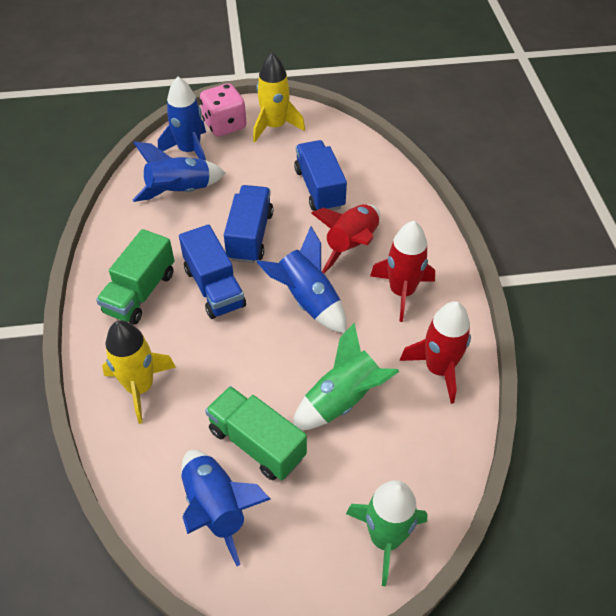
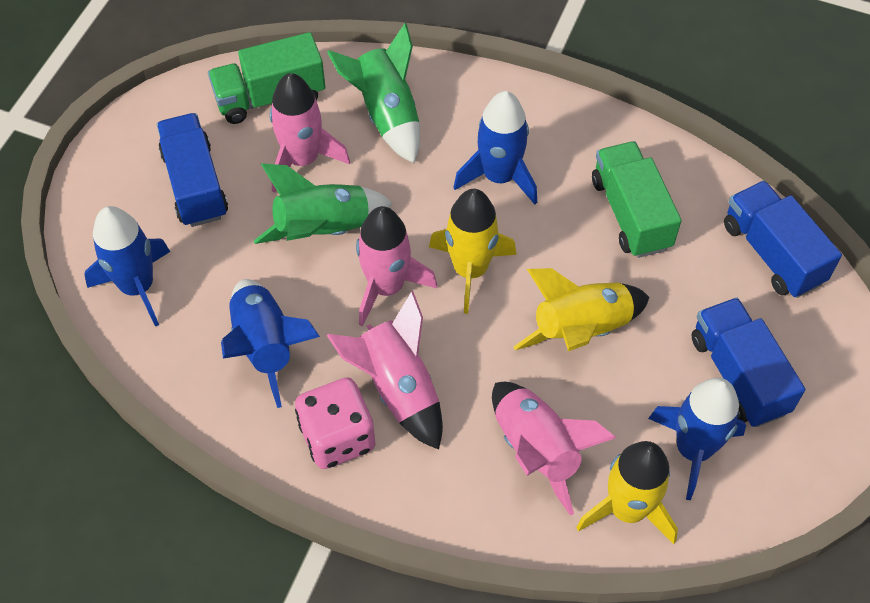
pink rocket: none = 0 -> [270,73,350,193] [326,291,443,450] [356,206,437,327] [492,382,616,515] = 4
red rocket: [311,204,380,273] [370,221,435,322] [400,301,471,404] = 3 -> none = 0
yellow rocket: [102,320,176,424] [253,53,305,142] = 2 -> [429,189,516,314] [513,268,649,351] [576,441,678,544] = 3

